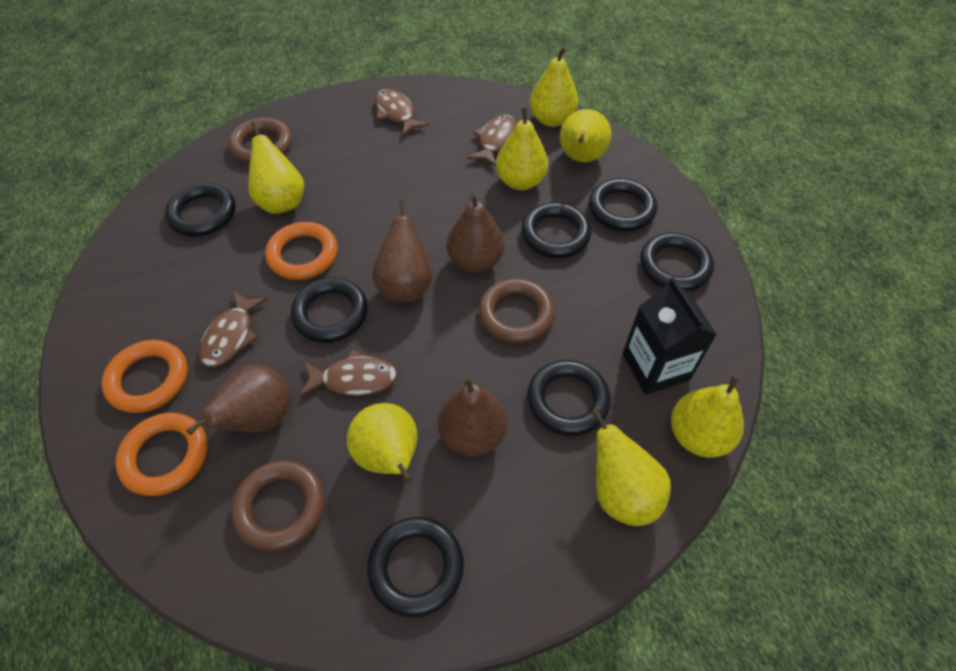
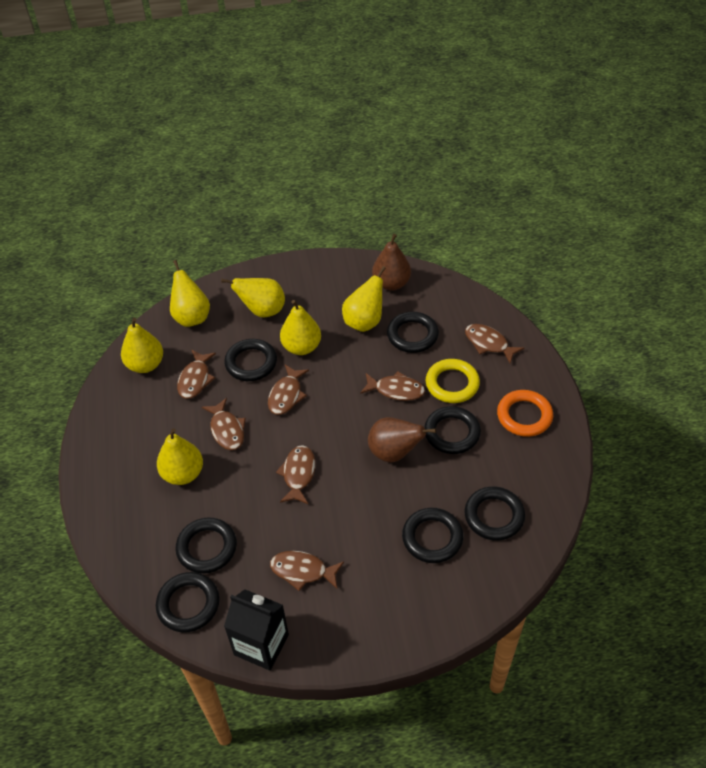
brown fish: [199,291,268,367] [300,349,397,397] [375,89,429,136] [468,115,517,166] = 4 -> [177,350,216,399] [202,398,246,450] [268,365,309,415] [270,551,344,591] [276,445,315,505] [360,371,425,401] [465,324,524,364] = 7
brown pear: [186,364,290,435] [372,199,433,301] [438,376,507,456] [447,193,504,273] = 4 -> [368,417,436,463] [372,234,411,291] = 2
brown ring: [228,118,292,164] [231,461,325,551] [479,278,555,343] = 3 -> none = 0
orange ring: [102,340,188,413] [115,413,208,496] [265,222,338,280] = 3 -> [497,390,553,437] = 1
yellow pear: [248,121,304,214] [346,403,417,483] [496,106,548,190] [529,46,579,127] [560,109,611,162] [591,408,671,526] [671,374,744,458] = 7 -> [121,318,163,373] [157,428,203,485] [170,260,210,327] [221,278,285,317] [280,300,321,355] [342,266,386,332] = 6
yellow ring: none = 0 -> [426,359,480,403] = 1

